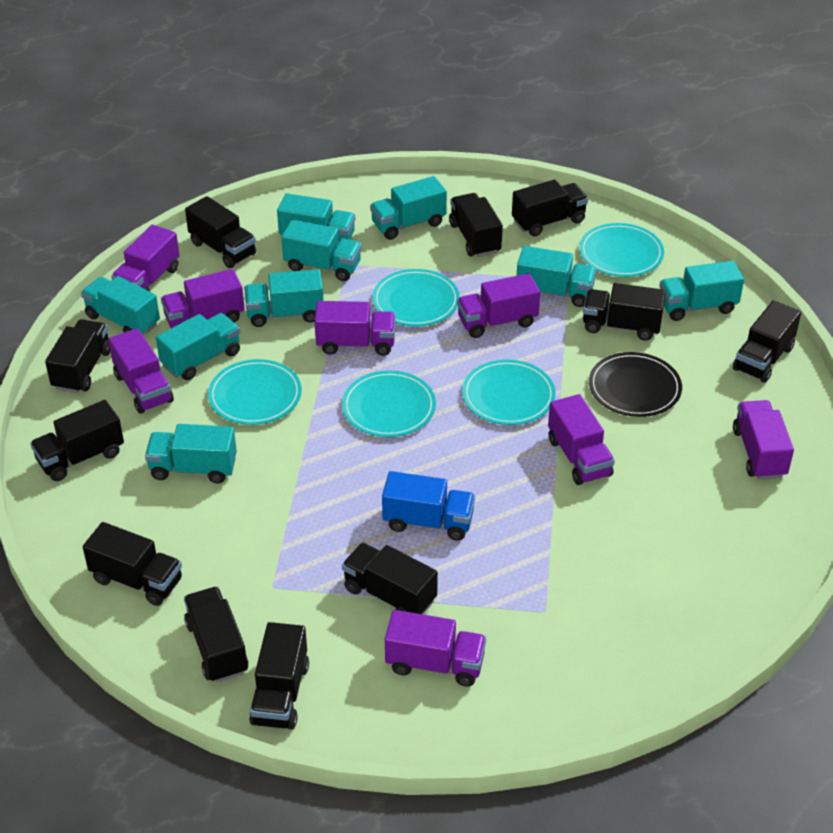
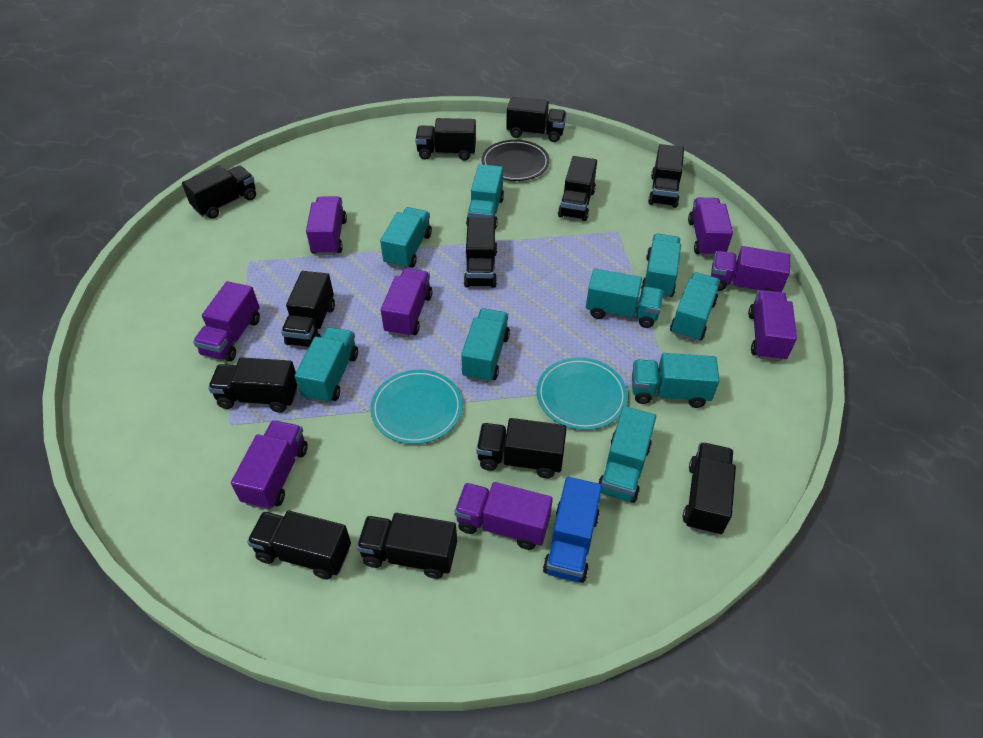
black truck: [30,400,124,481] [45,319,110,393] [83,522,182,606] [184,586,248,683] [185,196,256,268] [249,622,309,729] [342,543,438,614] [449,193,503,257] [512,180,588,236] [583,283,666,341] [733,300,801,383] = 11 -> [182,165,256,219] [208,357,298,413] [247,511,351,580] [281,271,335,347] [357,513,457,579] [415,118,476,161] [464,218,497,288] [476,418,567,478] [506,97,566,142] [558,156,597,221] [648,144,684,208] [683,442,736,535] = 12
turquoise plate: [208,359,302,425] [342,371,436,437] [372,269,460,326] [462,360,555,425] [579,223,664,277] = 5 -> [370,370,463,444] [537,357,628,430] = 2

